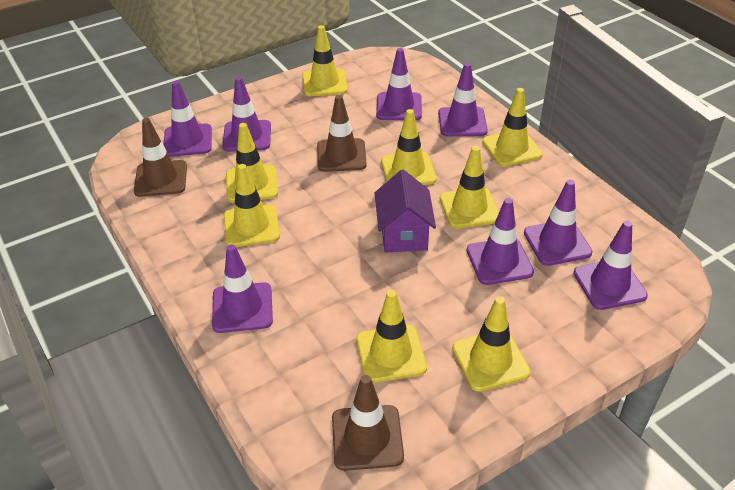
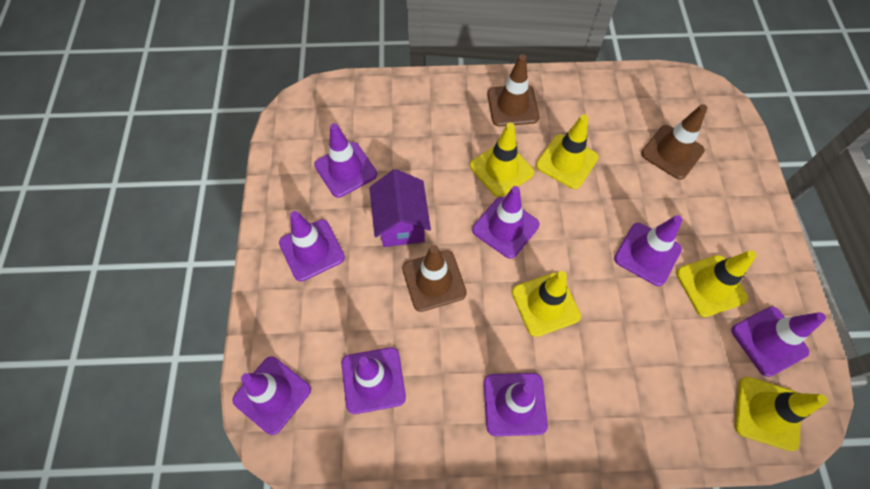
yellow traffic cone: [224,164,280,247] [226,123,278,203] [302,25,348,97] [356,290,427,383] [381,109,437,185] [440,146,499,229] [452,296,531,392] [482,88,543,167] = 8 -> [470,123,534,197] [512,271,581,337] [536,114,599,189] [676,250,756,317] [735,377,828,451] = 5

